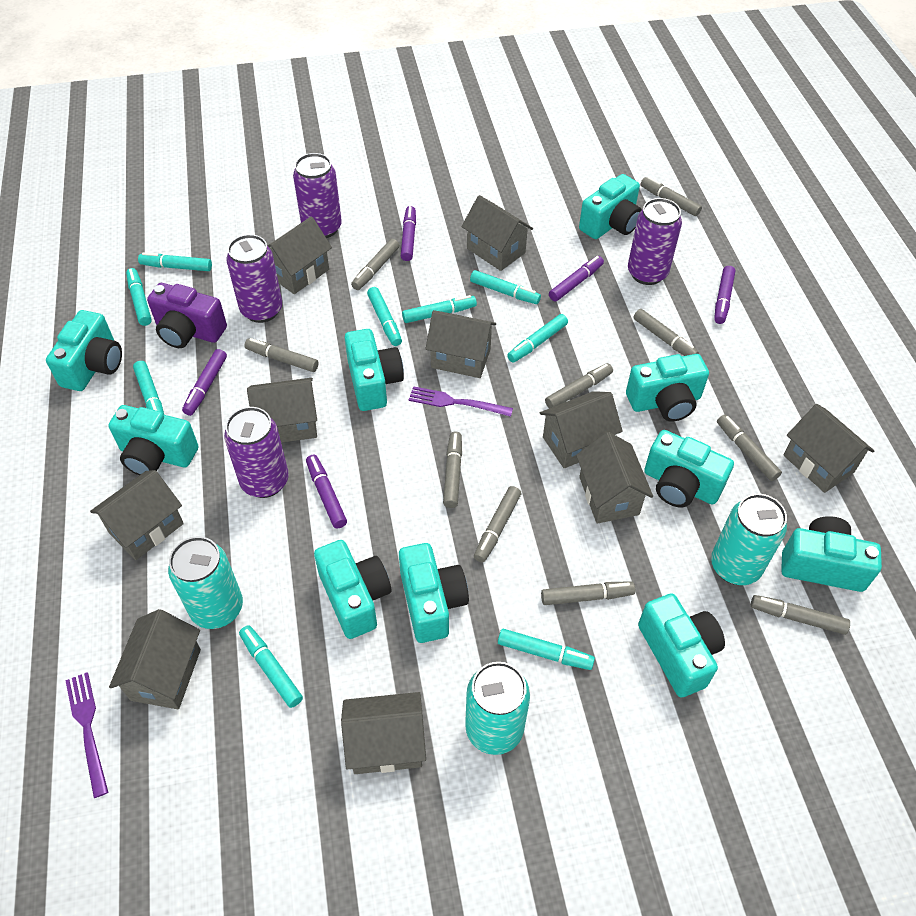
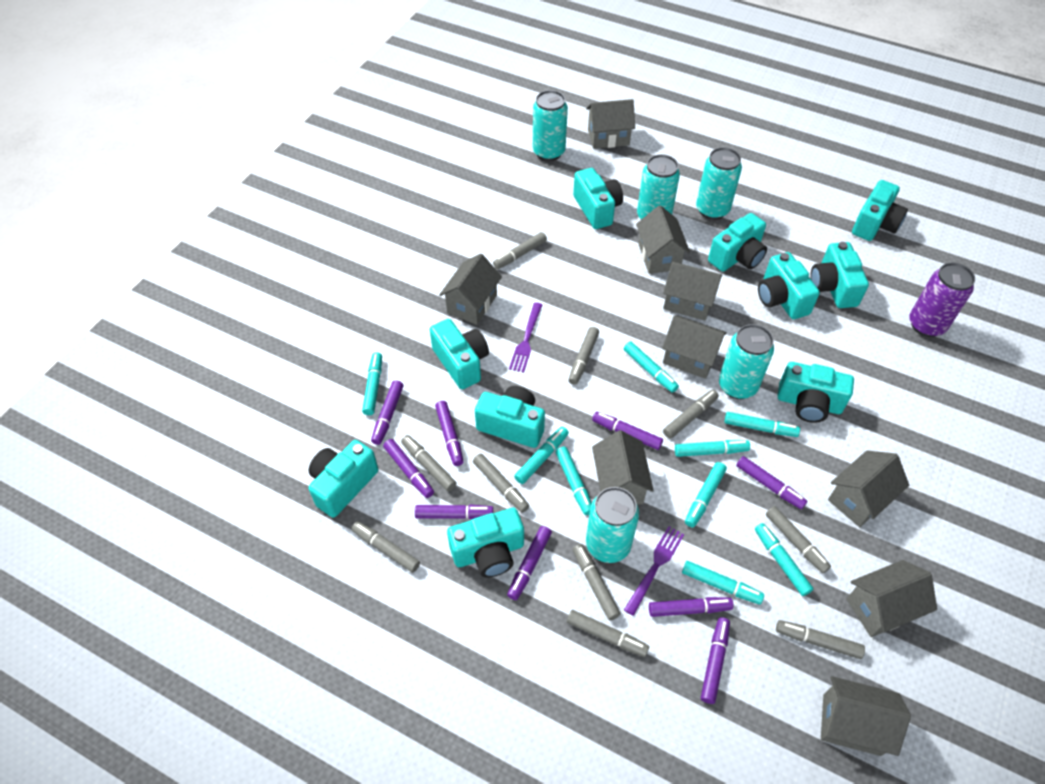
grey house: [90,470,184,560] [109,609,201,709] [247,378,317,443] [268,216,332,294] [341,692,426,774] [426,310,496,378] [461,195,533,271] [540,391,623,468] [576,432,653,524] [784,404,874,493] = 10 -> [439,254,502,325] [586,99,635,149] [592,430,654,505] [636,205,690,274] [662,316,727,379] [663,262,722,320] [821,676,911,756] [828,451,909,527] [847,560,937,637] = 9
purple camera: [147,283,227,348] = 1 -> none = 0
purple can: [224,407,289,498] [226,234,282,323] [293,153,342,238] [628,198,682,285] = 4 -> [909,262,975,337] = 1
purple marker: [182,349,227,416] [306,455,347,528] [401,206,416,261] [549,256,604,302] [714,266,735,324] = 5 -> [371,380,403,445] [383,439,434,498] [415,504,493,519] [435,401,464,466] [507,526,552,600] [592,412,663,450] [649,597,733,617] [701,617,730,704] [736,456,807,509] = 9
turquoise can: [168,536,243,629] [465,662,530,755] [711,494,787,585] = 3 -> [533,90,568,161] [586,487,639,563] [637,154,680,219] [696,147,742,220] [719,324,774,399] = 5

